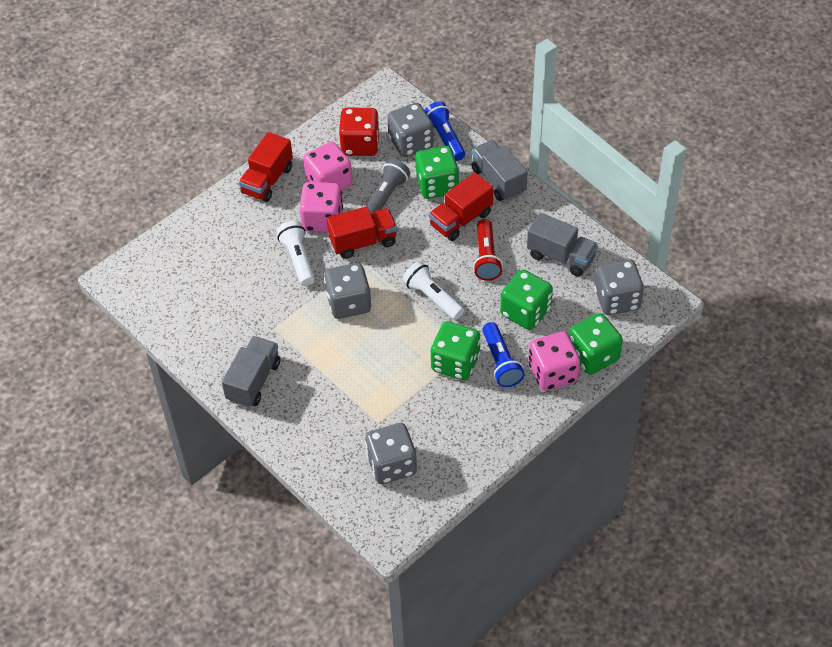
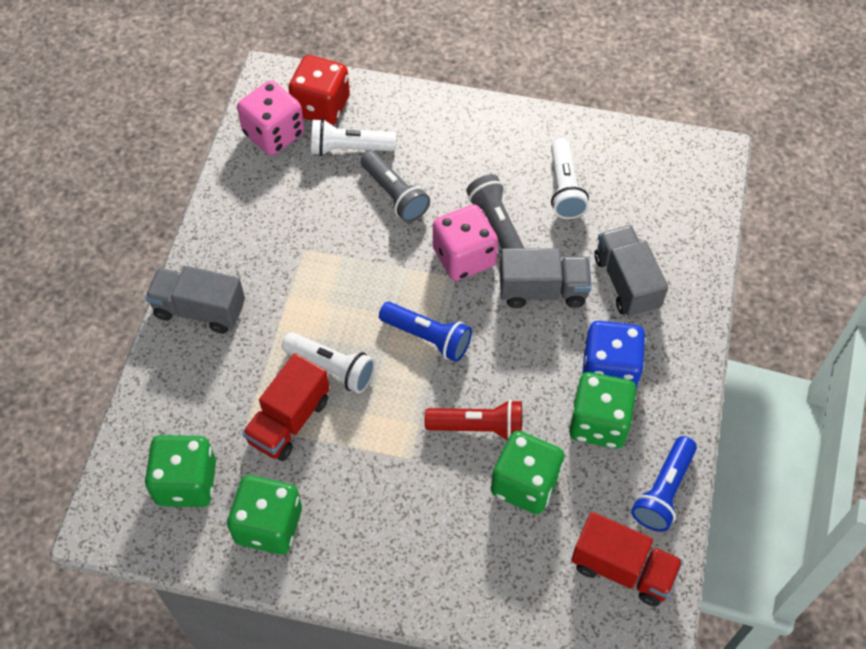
blue dice: none = 0 -> [582,321,646,388] = 1
grey dice: [324,263,371,319] [365,423,417,484] [387,103,434,157] [594,259,644,315] = 4 -> none = 0
grey flashlight: [365,159,410,214] = 1 -> [361,151,430,222] [466,174,524,249] = 2
pink dice: [300,182,343,232] [303,142,353,190] [528,331,580,391] = 3 -> [237,81,304,155] [433,204,498,281] = 2
red truck: [239,132,293,202] [327,206,397,259] [429,173,493,241] = 3 -> [242,353,330,461] [571,512,683,606] = 2
white flashlight: [277,221,315,286] [402,261,464,320] = 2 -> [282,332,376,393] [311,119,396,156] [551,139,589,219] = 3

